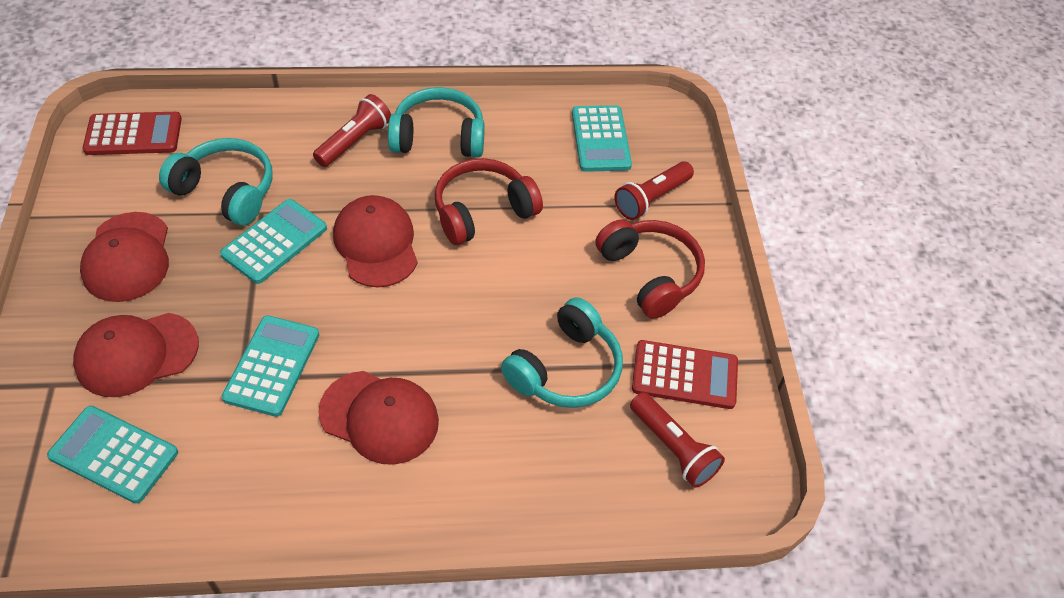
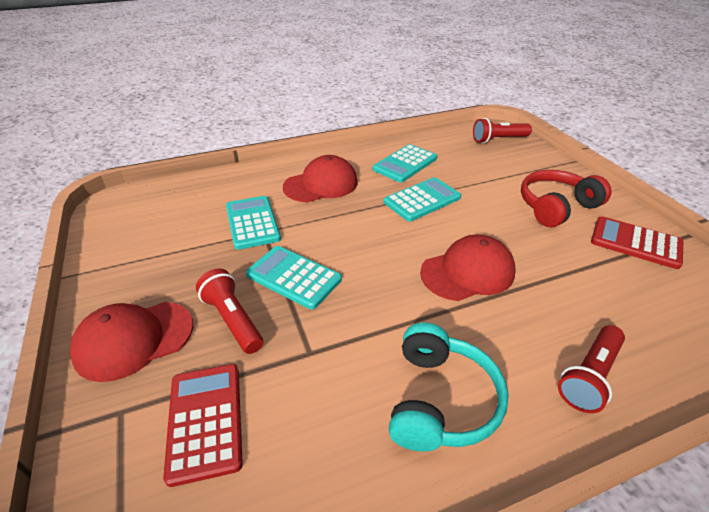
red cap: [73,313,199,397] [80,212,169,302] [318,371,439,465] [333,195,418,288] = 4 -> [70,302,193,382] [283,155,358,202] [420,235,515,301] = 3
red headphones: [434,158,543,245] [595,219,705,319] = 2 -> [521,170,611,227] = 1
turquoise headphones: [159,138,272,226] [388,87,485,158] [501,297,623,408] = 3 -> [389,322,509,452] = 1

